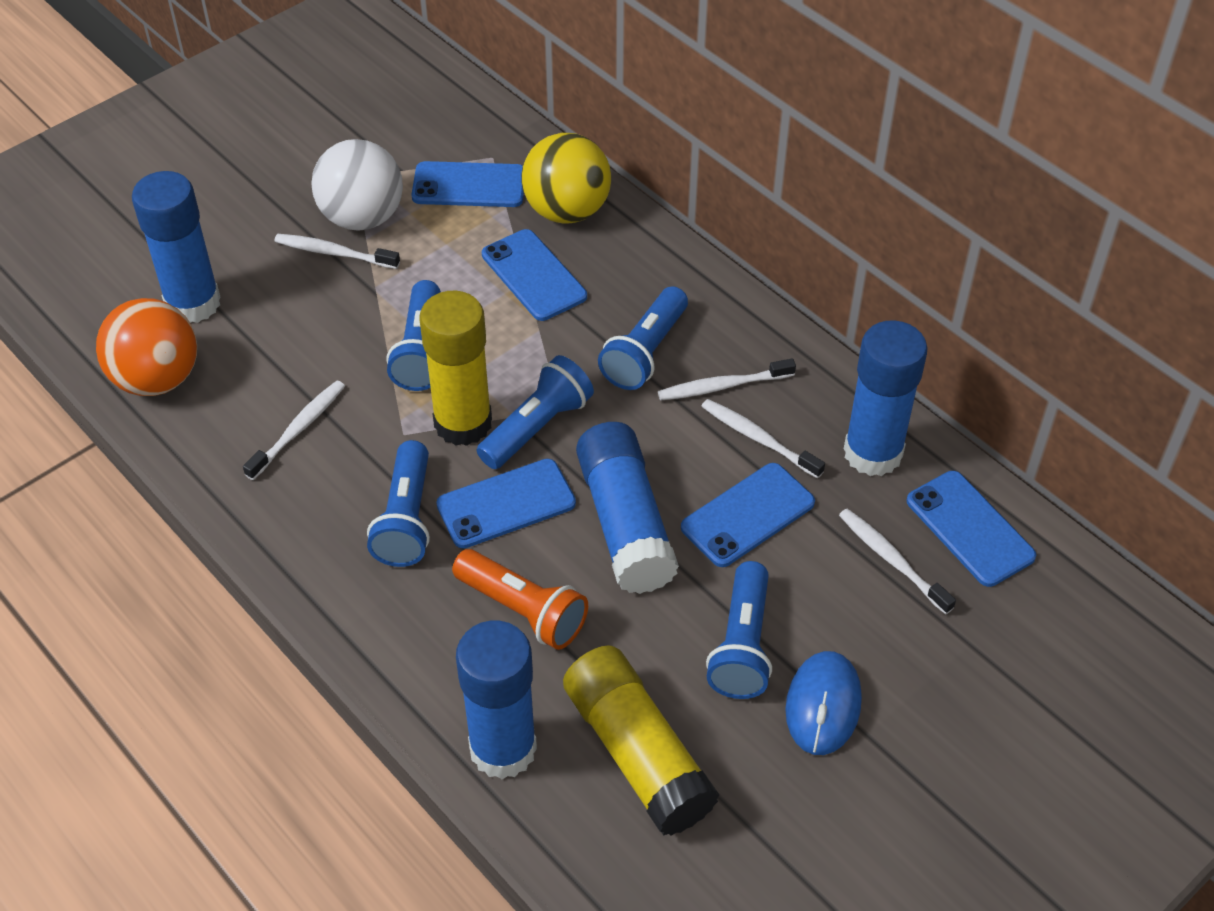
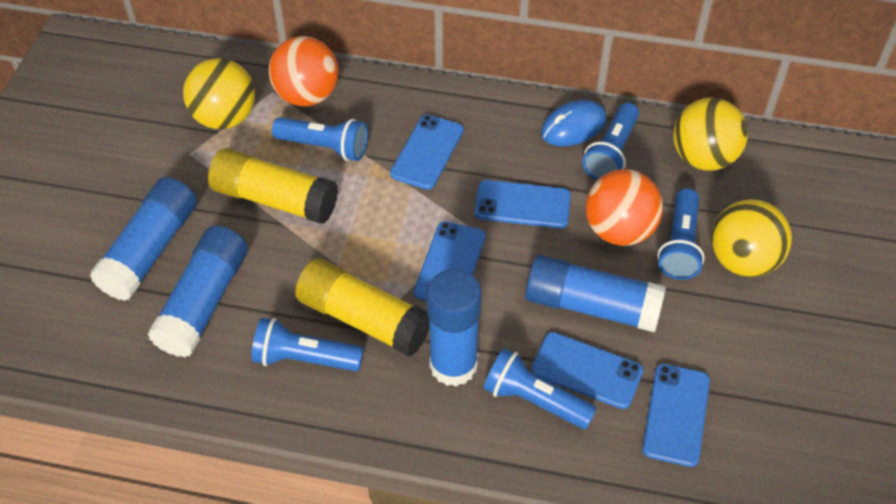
orange ball: [96,298,197,396] = 1 -> [269,36,339,106] [585,169,663,246] = 2
orange flashlight: [452,549,588,650] = 1 -> none = 0
white ball: [311,139,403,231] = 1 -> none = 0
white toothbrush: [243,381,345,480] [274,234,400,269] [658,358,796,401] [701,399,825,478] [839,509,956,614] = 5 -> none = 0
yellow ball: [521,133,611,223] = 1 -> [183,58,255,129] [673,98,748,171] [711,199,792,277] = 3

